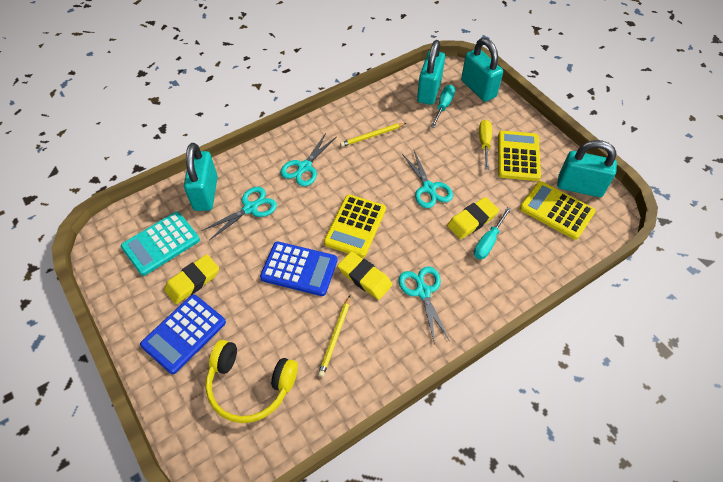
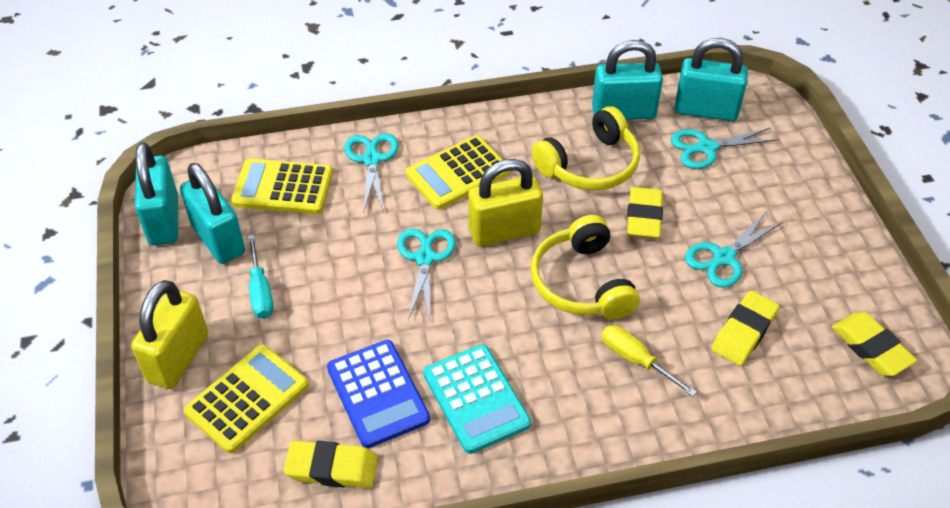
blue calculator: [140,294,226,374] [260,241,338,296] = 2 -> [327,340,430,448] = 1
turquoise screwdriver: [431,85,455,128] [474,207,511,259] = 2 -> [248,235,274,319] = 1
yellow eraser: [164,254,219,304] [338,251,392,300] [447,197,499,239] = 3 -> [284,441,378,488] [627,187,663,238] [711,291,779,366] [832,312,917,376] = 4
yellow headphones: [205,340,298,423] = 1 -> [531,215,640,319] [532,106,640,190] = 2
yellow padlock: none = 0 -> [131,280,208,389] [468,159,543,246] = 2
yellow pencil: [318,296,350,377] [340,123,406,147] = 2 -> none = 0

